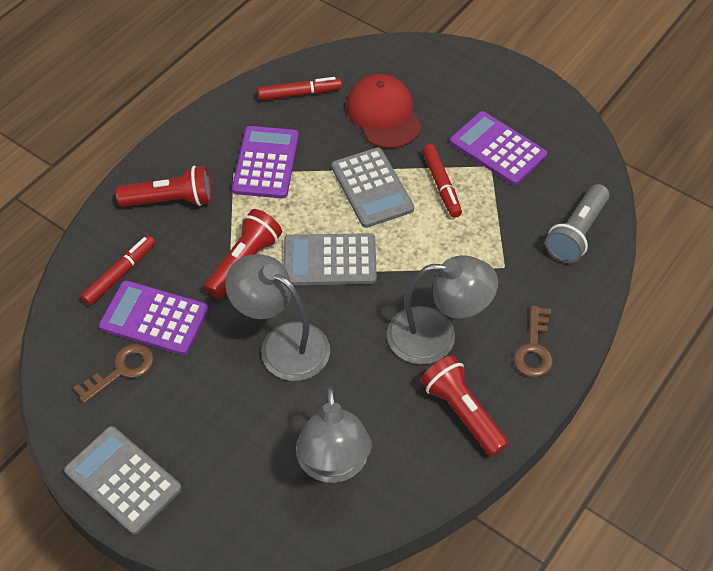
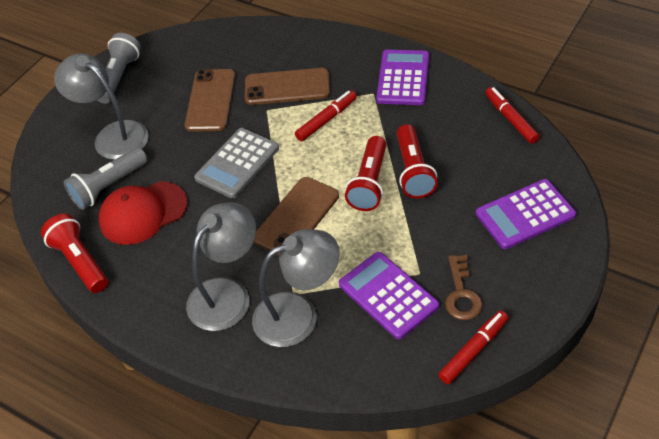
brown key: [73,344,154,404] [514,306,553,377] = 2 -> [445,255,483,320] = 1
brown phone: none = 0 -> [185,69,235,132] [245,68,330,105] [254,177,339,255] = 3
grey calculator: [64,426,181,534] [284,233,377,285] [331,147,414,228] = 3 -> [194,128,279,199] = 1
grey flashlight: [545,184,610,263] = 1 -> [64,147,147,210] [97,33,141,104] = 2

